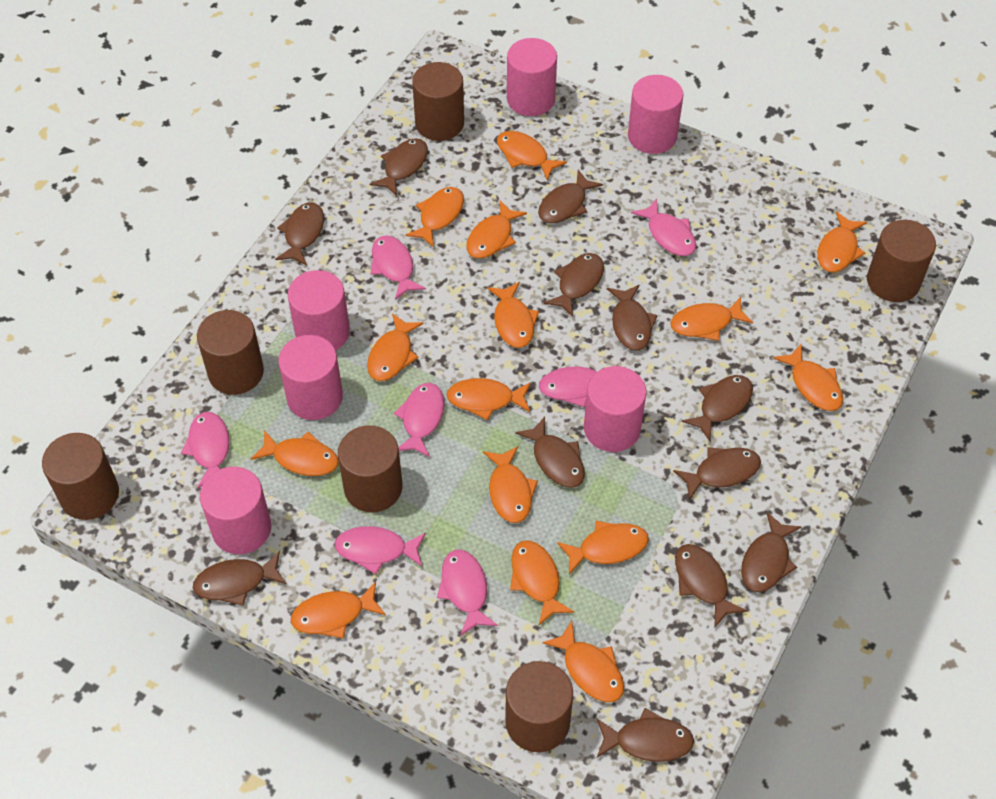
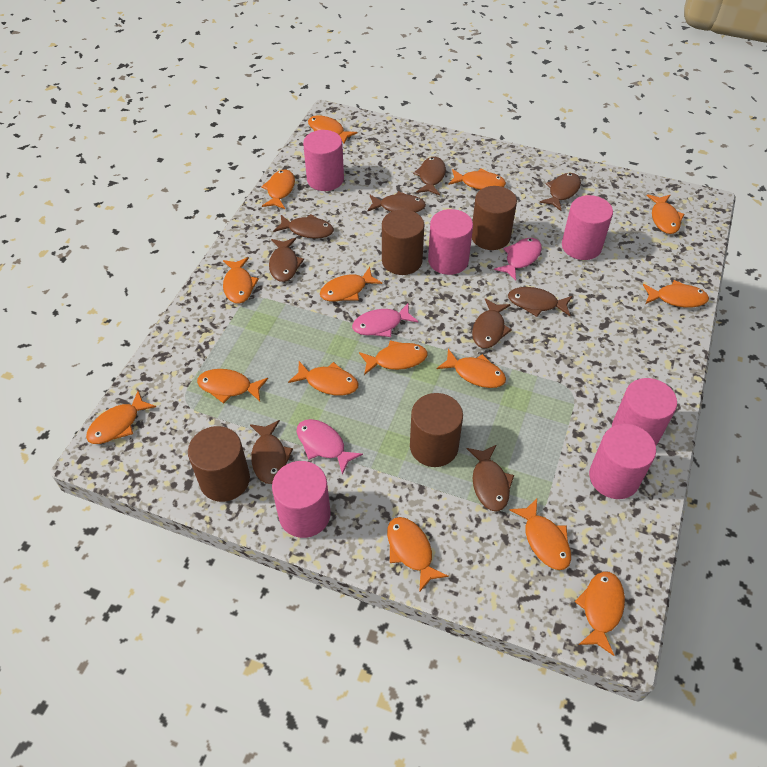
brown cylinder: [42,433,119,520] [197,310,264,395] [338,425,402,512] [412,62,464,141] [505,661,573,752] [867,220,936,302] = 6 -> [188,426,250,502] [382,209,425,275] [410,393,463,467] [472,186,517,250] = 4
brown fish: [193,551,287,606] [275,202,324,266] [370,138,428,196] [515,417,585,488] [538,170,603,223] [544,253,604,317] [597,708,694,762] [607,285,658,351] [673,447,761,500] [675,544,747,627] [682,375,753,441] [741,512,802,592] = 12 -> [250,420,293,484] [269,238,304,282] [273,214,334,239] [367,191,426,212] [413,157,446,195] [467,445,514,511] [472,298,512,349] [508,287,573,317] [540,173,581,211] = 9
pink fish: [181,412,229,489] [335,526,426,574] [370,236,426,300] [394,383,444,457] [437,550,498,635] [539,365,618,407] [631,199,696,256] = 7 -> [297,419,363,474] [352,303,418,337] [494,238,542,281] = 3

